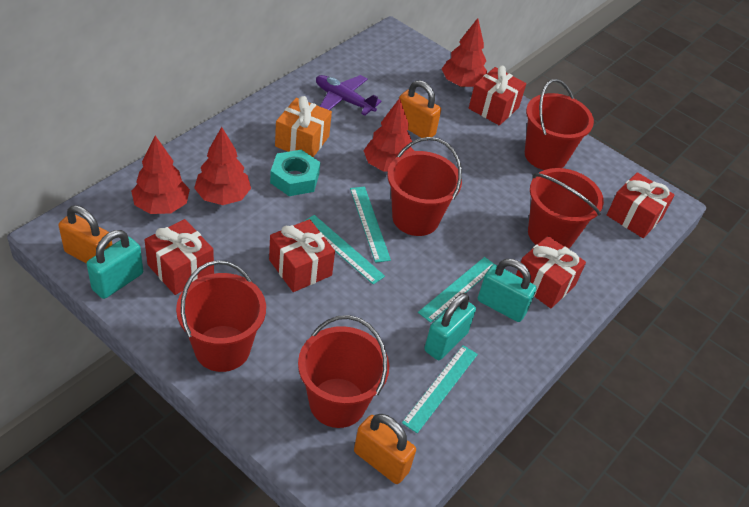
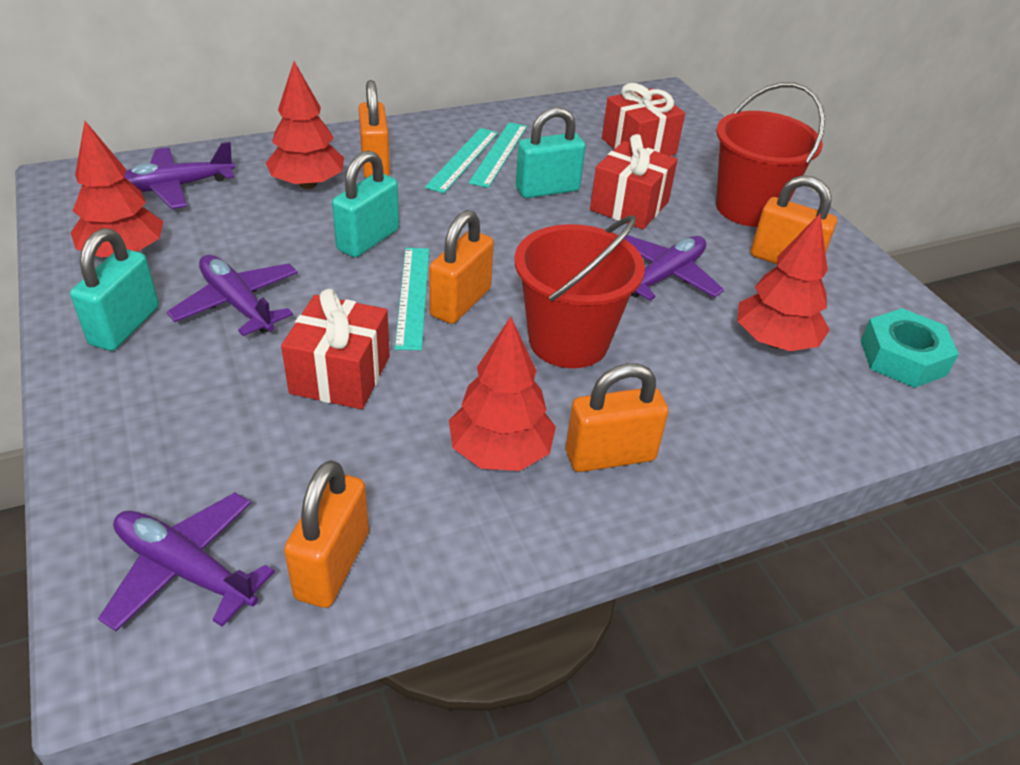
orange gift: [275,96,332,157] = 1 -> none = 0
orange padlock: [58,205,112,264] [354,414,416,484] [399,80,441,141] = 3 -> [284,460,369,608] [358,80,390,178] [429,210,494,324] [566,363,669,472] [751,175,837,264] = 5
purple plane: [316,75,382,115] = 1 -> [98,492,275,631] [124,142,235,209] [167,255,298,336] [624,235,724,301] = 4
red bucket: [176,260,266,372] [298,315,389,428] [387,137,462,236] [525,79,594,170] [528,168,604,249] = 5 -> [515,215,645,368] [716,82,825,227] = 2
red gift: [145,219,214,295] [269,219,335,292] [469,66,526,126] [516,236,586,308] [607,172,674,238] = 5 -> [281,289,390,409] [590,134,678,229] [602,83,685,156] = 3
turquoise ruler: [303,215,385,285] [350,187,391,263] [402,345,478,433] [418,257,495,323] = 4 -> [395,248,429,350] [425,128,498,193] [469,122,527,188] = 3

